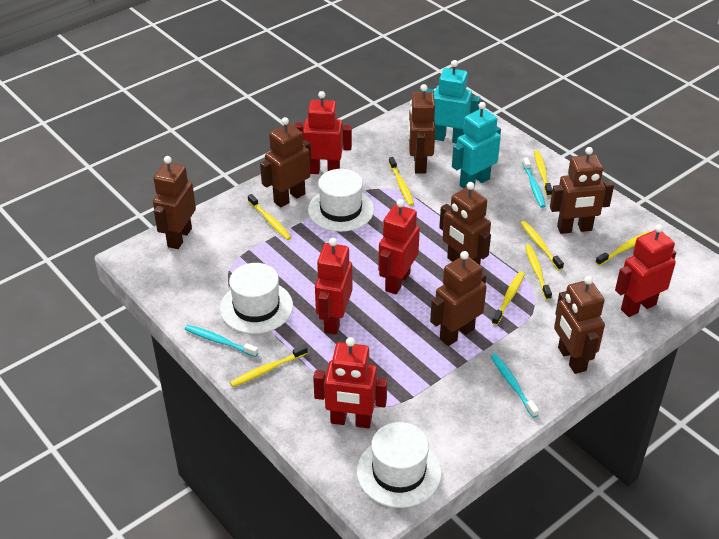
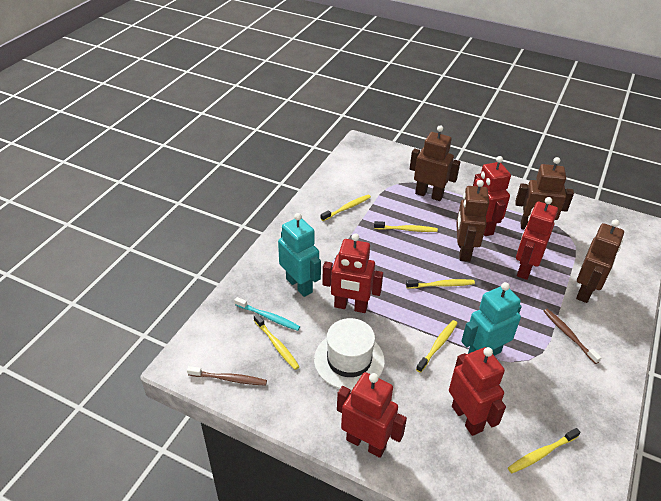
brown robot: [153,156,196,249] [260,117,311,207] [408,84,435,174] [430,251,487,346] [439,182,491,265] [550,147,614,234] [554,276,605,374] = 7 -> [410,125,460,201] [456,180,489,262] [515,157,574,230] [576,219,624,303] = 4
brown toothbrush: none = 0 -> [187,366,267,386] [544,309,602,364] = 2
turquoise toothbrush: [185,325,259,357] [491,354,539,418] [522,157,545,208] = 3 -> [234,297,300,331] = 1
white hat: [220,263,293,334] [308,169,374,232] [357,422,441,508] = 3 -> [314,318,385,390] = 1
yellow toothbrush: [230,345,308,387] [248,194,292,240] [389,157,414,206] [492,271,525,325] [521,221,564,270] [525,244,552,300] [534,150,552,196] [596,231,650,266] = 8 -> [254,314,300,370] [321,195,371,221] [374,221,438,232] [406,279,475,289] [416,320,458,373] [508,428,580,473] = 6

